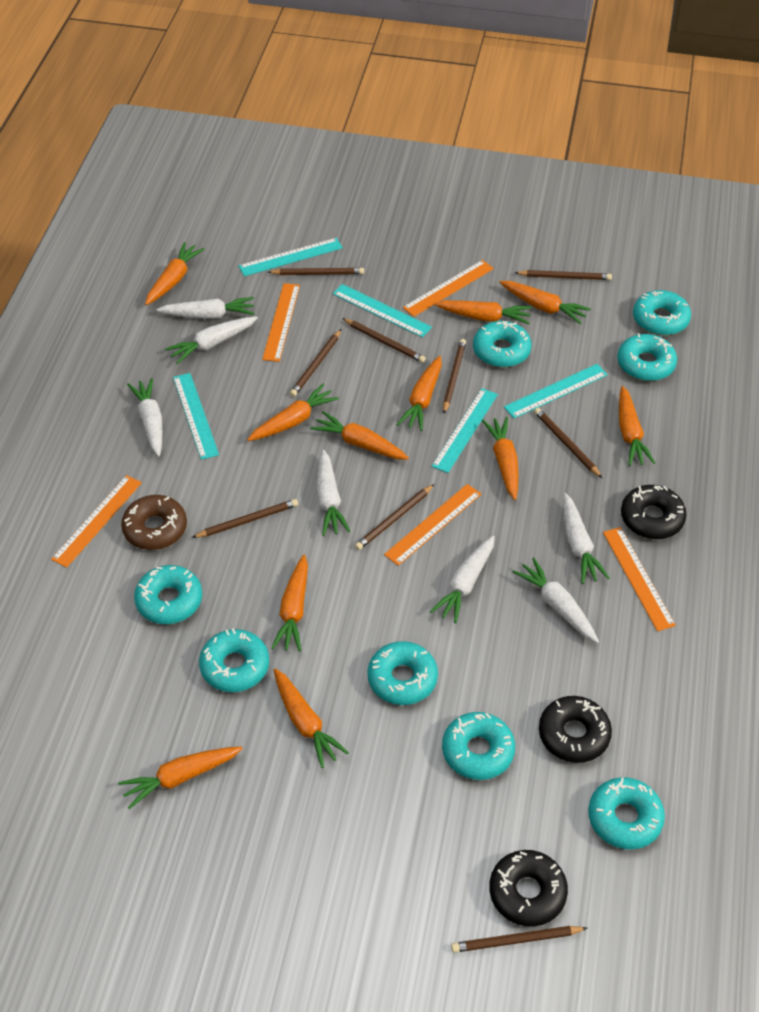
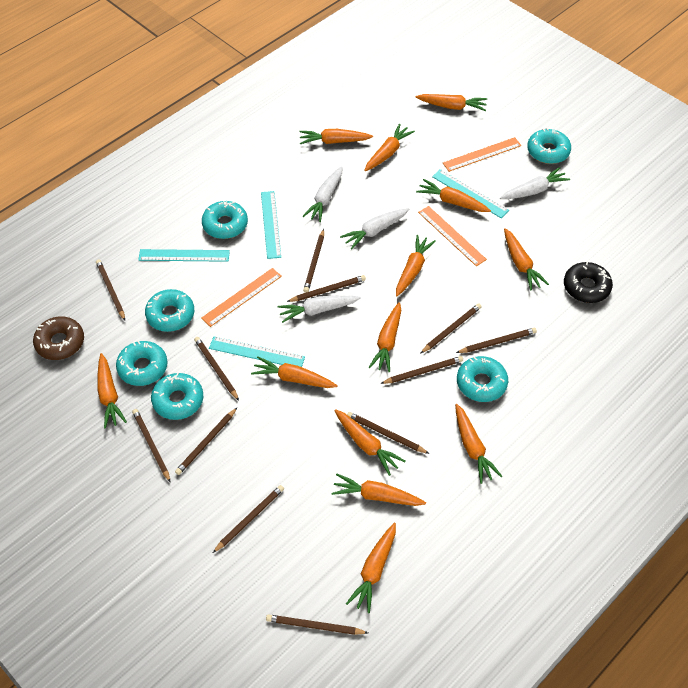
black donut: [489,850,568,927] [539,696,612,763] [621,485,686,539] = 3 -> [564,261,613,303] = 1
brown pencil: [192,499,298,538] [268,268,364,275] [290,329,341,397] [342,318,426,363] [355,484,434,550] [443,339,466,414] [451,926,588,953] [515,270,612,280] [534,408,602,478] = 9 -> [96,259,125,321] [132,409,171,483] [175,408,237,475] [194,337,239,401] [213,485,284,553] [266,614,368,635] [287,275,366,302] [303,229,324,293] [347,412,429,454] [380,356,463,384] [420,304,481,354] [456,328,537,353] = 12
orange carrot: [118,747,243,809] [145,242,205,305] [247,384,339,441] [271,555,308,652] [274,668,349,768] [310,411,409,460] [397,356,442,431] [434,300,532,324] [482,417,518,500] [500,281,591,324] [619,386,655,466] = 11 -> [97,353,127,429] [251,357,338,388] [299,129,373,144] [331,474,426,506] [334,409,406,476] [346,523,396,613] [364,124,415,171] [368,302,401,372] [396,235,436,296] [415,94,487,111] [416,179,491,212] [455,404,502,484] [504,228,549,291] = 13
orange ruler: [51,475,142,568] [262,283,300,362] [384,484,481,566] [403,260,494,317] [603,527,676,631] = 5 -> [201,268,282,327] [418,206,487,266] [443,137,522,172] = 3
turquoise donut: [134,565,202,624] [199,628,269,692] [368,641,438,705] [442,712,515,780] [473,321,532,367] [588,777,665,849] [617,333,677,381] [633,290,691,335] = 8 -> [116,340,168,386] [145,289,194,332] [151,373,203,420] [202,201,248,239] [457,356,508,402] [527,128,571,164] = 6
turquoise ruler: [173,373,219,460] [239,238,343,276] [333,284,432,337] [431,388,498,473] [504,364,608,418] = 5 -> [138,249,230,262] [209,337,305,367] [261,191,281,259] [432,169,509,218] = 4
white carrot: [127,378,163,457] [156,297,254,319] [165,316,258,364] [316,449,350,536] [430,535,495,623] [512,558,599,643] [563,493,610,584] = 7 -> [277,295,361,323] [302,166,343,222] [340,208,409,250] [500,167,570,199] = 4

